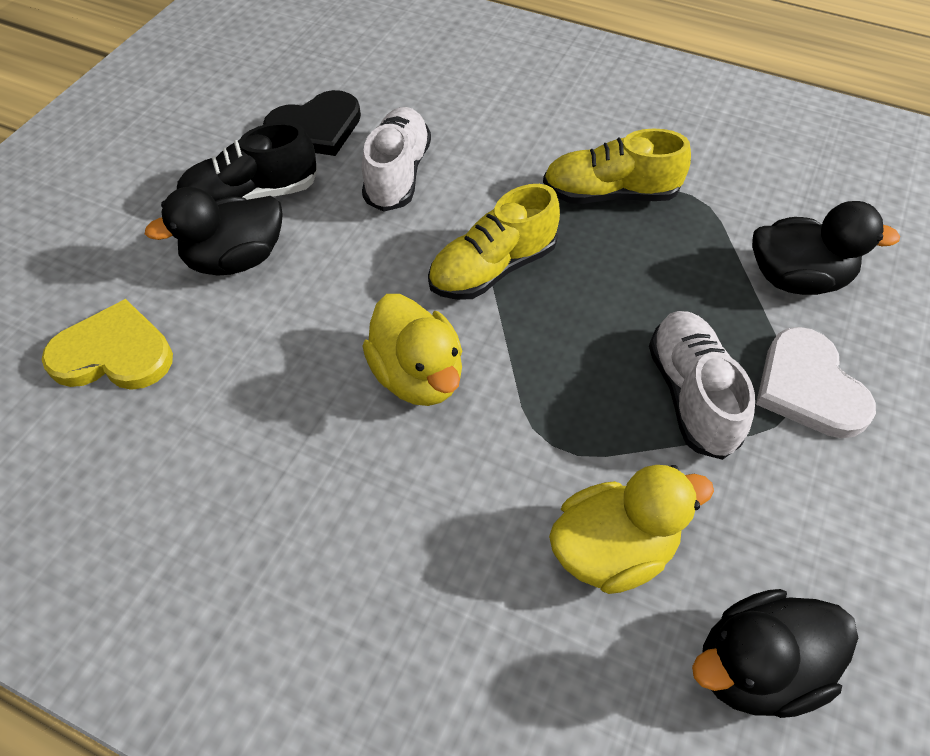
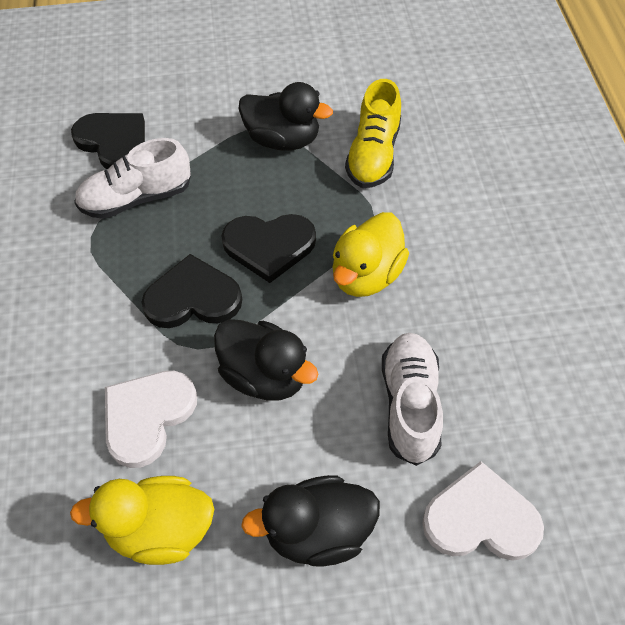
black heart: [263,90,361,156] = 1 -> [71,113,145,169] [141,254,242,328] [221,214,316,283] = 3
black shoe: [177,122,317,201] = 1 -> none = 0
white heart: [756,327,876,438] = 1 -> [105,371,197,468] [422,461,544,561] = 2
yellow heart: [41,299,173,390] = 1 -> none = 0
yellow shoe: [428,184,560,300] [543,129,691,204] = 2 -> [345,79,401,188] = 1

